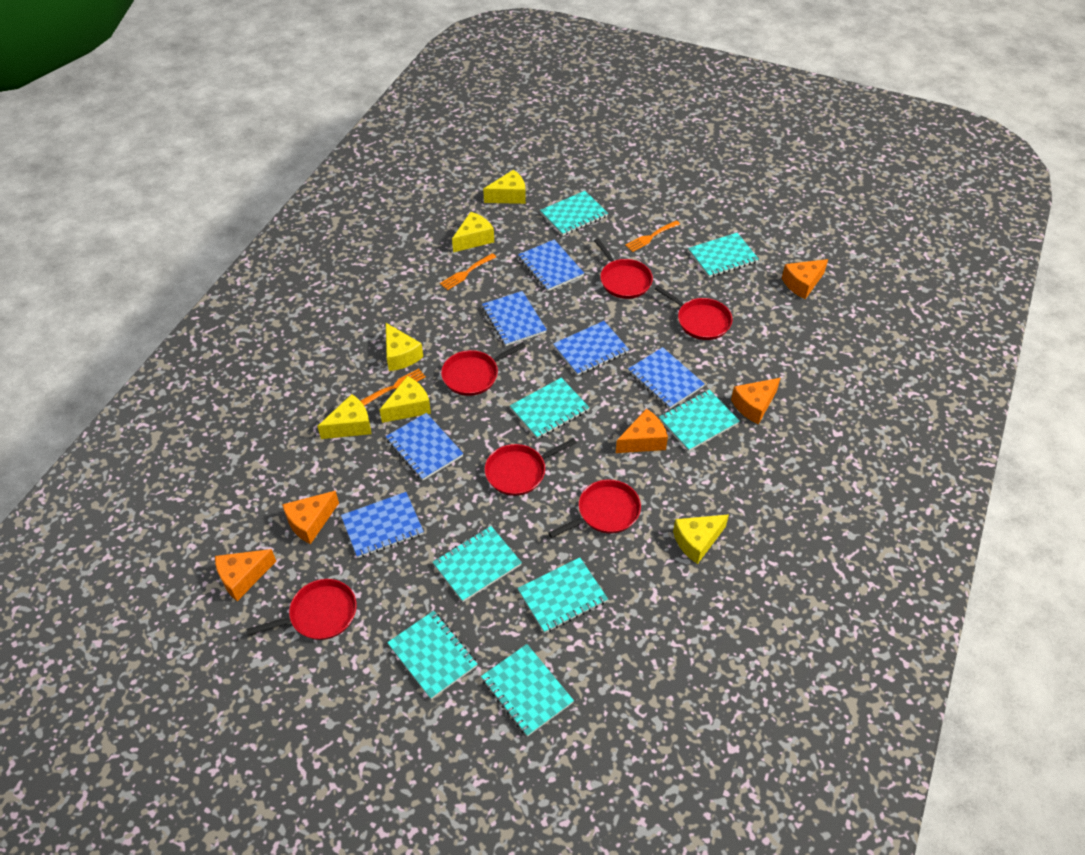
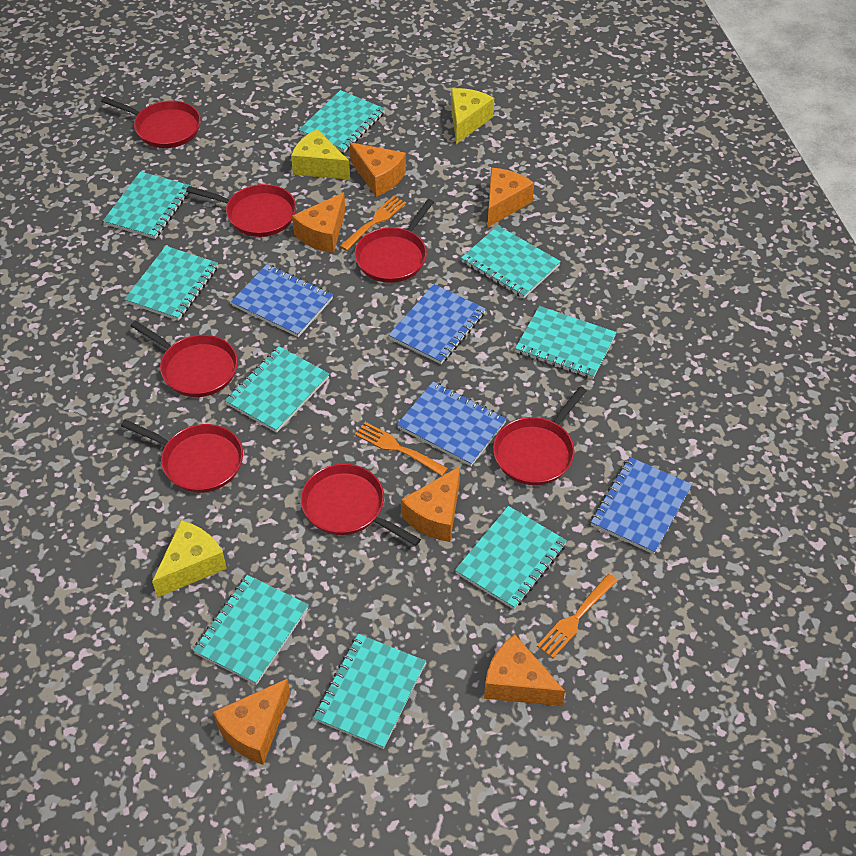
blue notebook: [341,492,424,558] [386,413,463,481] [482,291,547,346] [518,240,584,291] [553,321,629,376] [628,347,705,409] = 6 -> [231,264,333,337] [389,284,486,364] [397,381,507,466] [591,457,692,554] = 4
orange cheese: [215,549,276,601] [282,491,339,544] [616,409,668,453] [731,378,780,425] [782,259,828,299] = 5 -> [213,678,290,765] [292,192,345,253] [350,142,406,197] [401,466,460,542] [484,634,565,706] [488,168,534,227] = 6
red pan: [246,579,357,640] [441,342,525,396] [485,438,577,496] [548,479,641,538] [594,238,653,299] [655,285,732,340] = 6 -> [101,97,201,148] [121,419,243,493] [131,321,238,397] [186,184,296,237] [301,464,421,546] [355,199,434,283] [493,386,587,485] = 7
turquoise notebook: [387,611,477,699] [433,526,522,602] [481,644,574,737] [510,378,590,439] [518,558,608,633] [540,191,608,236] [659,390,740,451] [688,233,759,278] = 8 -> [103,171,191,239] [125,246,218,321] [193,575,309,685] [225,346,329,433] [299,90,385,153] [314,634,426,749] [455,506,567,609] [461,226,561,298] [515,306,617,379] = 9
yellow cheese: [317,394,371,439] [379,376,431,423] [386,323,423,371] [452,212,494,253] [483,170,526,204] [673,514,729,564] = 6 -> [152,520,227,598] [291,129,350,180] [451,88,494,144] = 3

